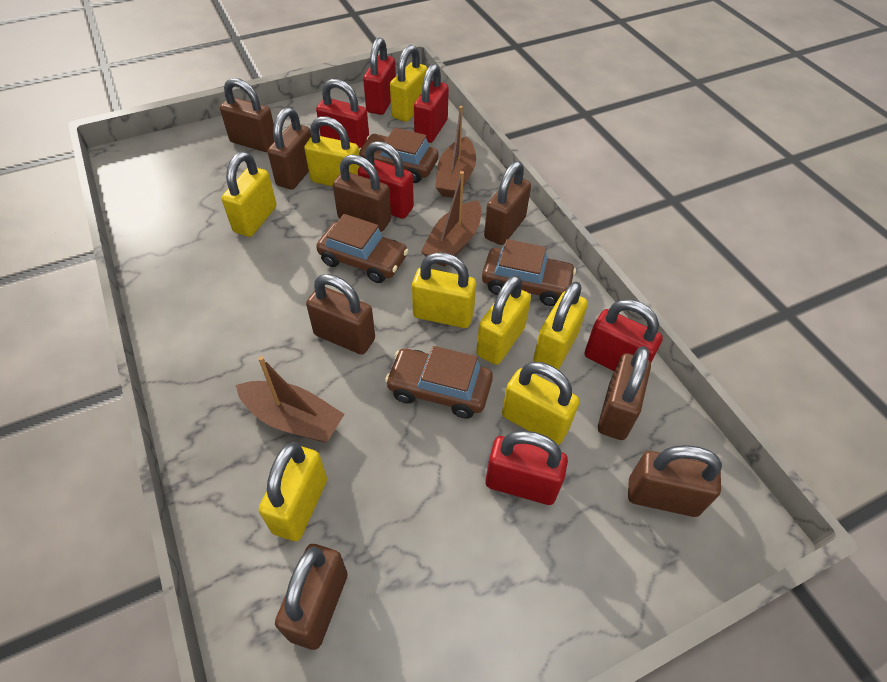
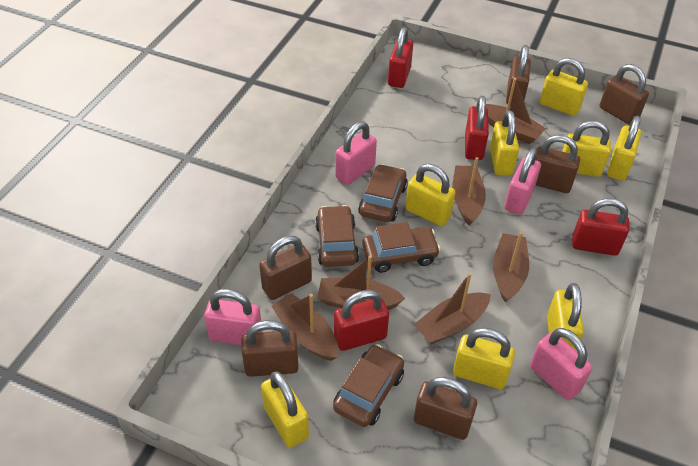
brown boat: [236,356,345,443] [421,171,481,267] [435,106,476,198] = 3 -> [271,293,338,361] [317,255,405,310] [414,273,491,344] [452,157,486,226] [486,78,546,144] [493,232,529,302] = 6
brown padlock: [220,78,275,152] [268,107,311,189] [275,544,348,650] [306,274,375,354] [333,155,391,232] [484,161,531,245] [598,346,651,440] [628,445,722,517] = 8 -> [242,320,299,377] [259,236,312,300] [414,377,477,440] [506,45,531,105] [536,135,580,193] [600,64,649,125] = 6
pink padlock: none = 0 -> [204,289,262,345] [335,121,377,185] [504,148,541,215] [530,328,593,400] = 4
red padlock: [316,79,369,148] [358,141,414,219] [363,37,396,115] [414,64,449,143] [485,431,568,505] [585,300,663,371] = 6 -> [334,290,389,351] [388,27,413,88] [465,96,489,160] [572,198,630,256] = 4

